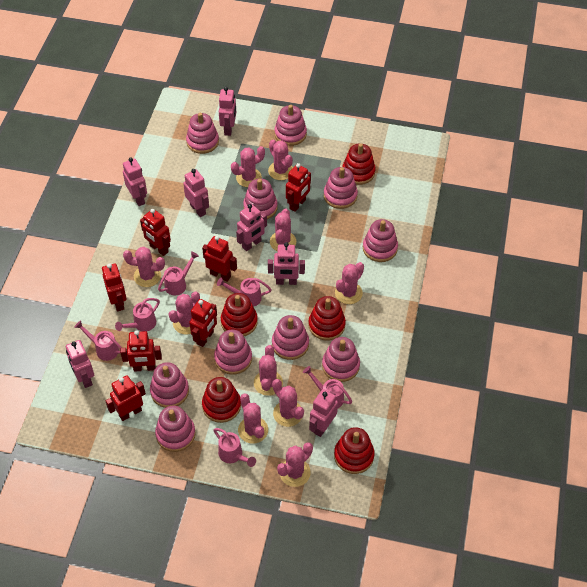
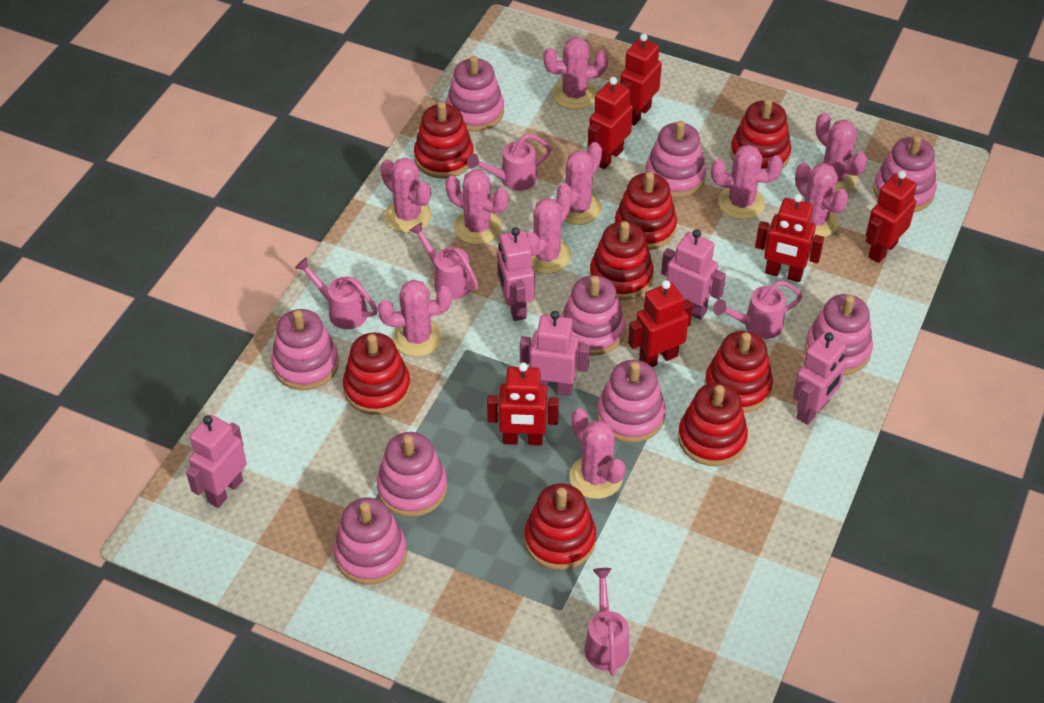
pink robot: [66,340,94,388] [123,157,147,206] [183,169,209,217] [219,87,236,136] [236,204,267,251] [268,242,305,285] [309,389,338,437] = 7 -> [186,414,247,508] [497,227,535,321] [520,311,590,396] [661,229,726,320] [793,332,847,425] = 5
pink stacking toy: [150,362,189,408] [155,406,196,452] [186,113,219,154] [214,330,252,375] [243,178,278,219] [272,315,309,360] [275,105,307,146] [322,337,360,382] [324,167,358,209] [363,219,398,262] = 10 -> [271,309,339,390] [334,498,407,585] [377,432,447,517] [446,56,504,131] [561,275,625,356] [597,360,666,443] [645,121,706,198] [805,294,873,375] [873,136,937,212] = 9
pink watering can: [74,320,122,361] [115,298,160,331] [158,251,199,296] [213,428,256,467] [217,278,272,307] [303,366,352,408] = 6 -> [295,257,378,329] [409,222,479,299] [467,134,551,191] [585,568,629,676] [713,281,802,339] = 5
red robot: [102,263,127,311] [105,375,146,421] [120,330,162,372] [140,209,171,256] [189,299,217,347] [202,236,237,282] [286,163,311,212] = 7 -> [487,362,559,446] [587,77,633,169] [620,33,662,126] [628,280,693,367] [755,194,824,282] [866,171,917,263] = 6
red stacking toy: [202,377,241,423] [221,293,258,336] [309,296,346,340] [334,427,374,474] [342,143,376,185] = 5 -> [343,333,410,415] [414,102,474,179] [524,483,596,570] [590,221,654,300] [615,172,677,250] [678,383,748,466] [705,331,773,413] [730,99,791,169] = 8

